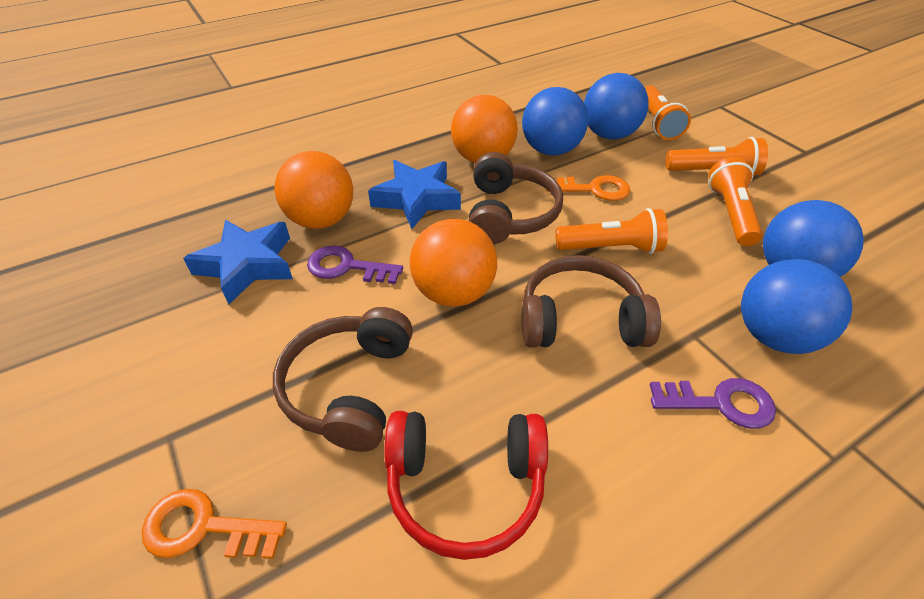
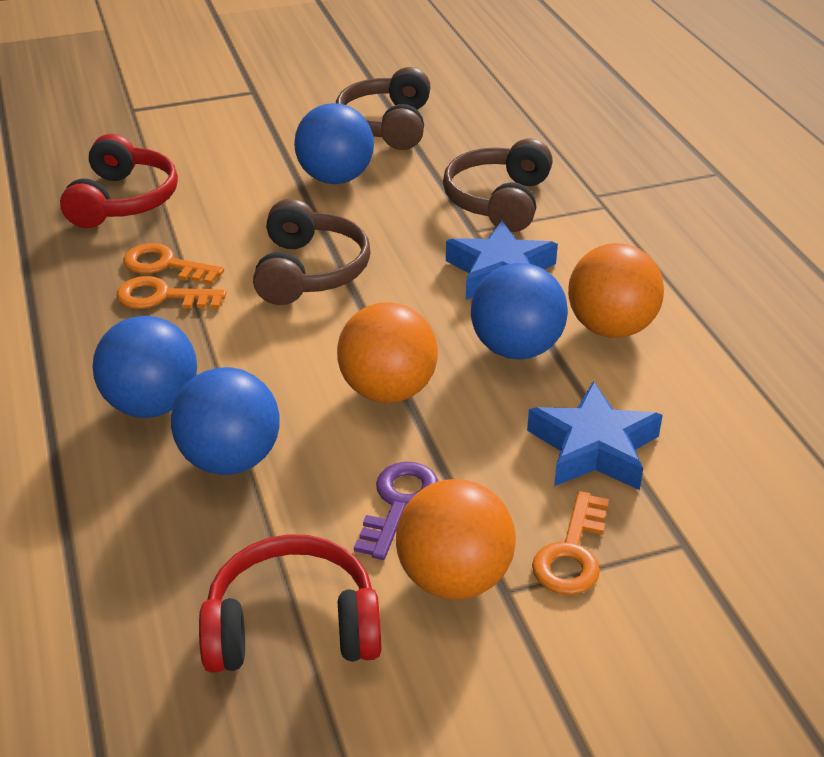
orange flashlight: [555,208,668,254] [645,85,691,140] [666,137,768,175] [709,157,762,246] = 4 -> none = 0
orange key: [142,489,287,559] [546,175,630,201] = 2 -> [116,276,226,309] [123,243,224,284] [532,491,609,595] = 3
purple key: [307,245,403,284] [650,378,776,429] = 2 -> [354,462,438,560] = 1
red headphones: [385,411,548,560] = 1 -> [60,134,178,228] [199,534,381,673] = 2

